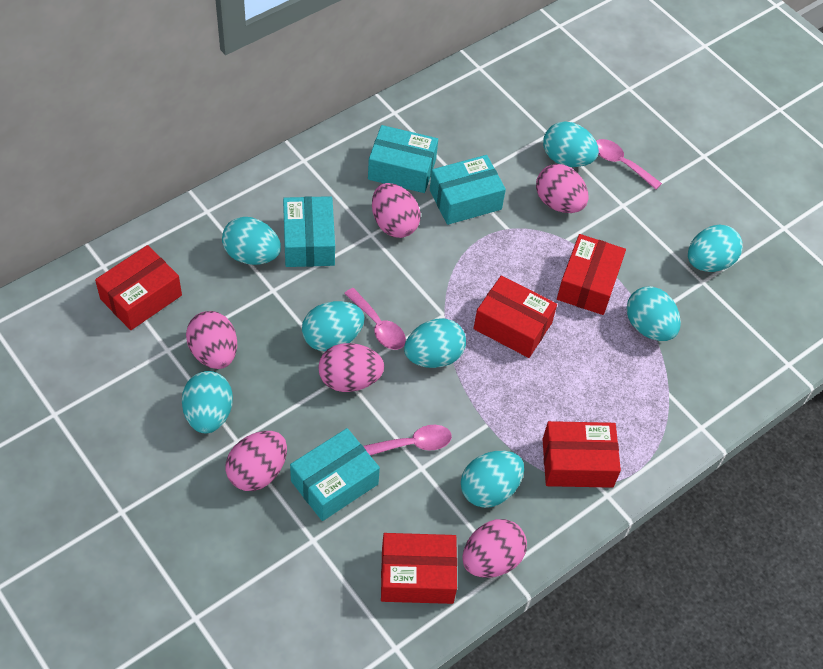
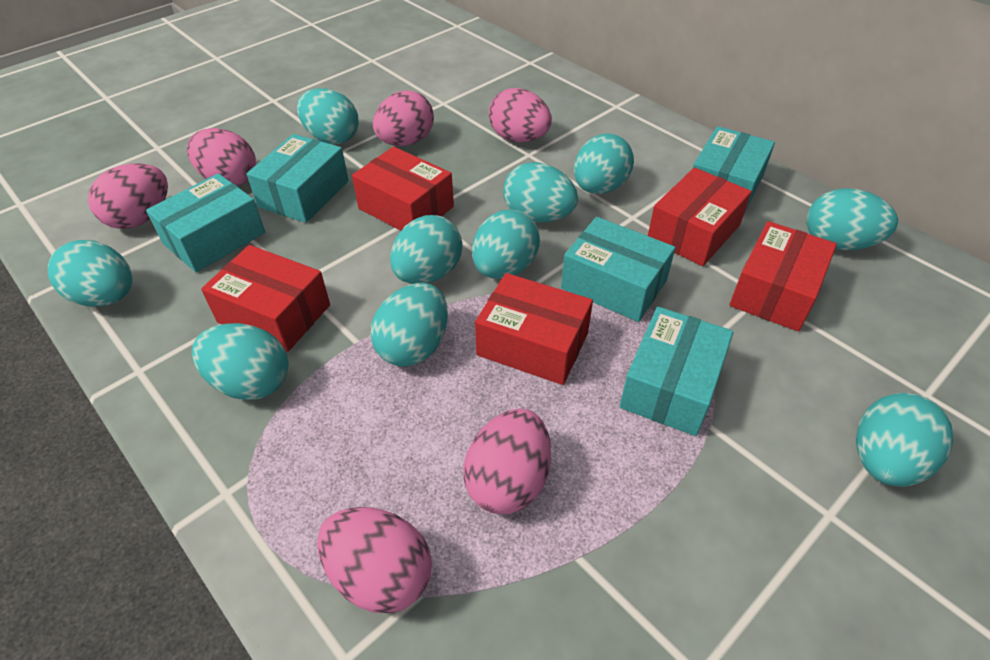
pink spoon: [344,288,406,350] [363,425,452,455] [596,139,662,190] = 3 -> none = 0
turquoise box: [283,196,335,267] [290,428,380,521] [368,125,438,193] [430,155,506,225] = 4 -> [146,173,265,272] [246,134,349,223] [561,217,675,322] [620,307,733,436] [693,126,775,214] = 5
turquoise egg: [182,371,233,433] [222,217,281,265] [302,301,365,351] [404,318,466,368] [461,451,524,508] [543,122,599,167] [626,286,681,341] [688,225,743,272] = 8 -> [48,240,132,307] [192,323,289,400] [297,88,359,144] [370,283,448,367] [390,215,463,284] [472,209,540,279] [503,162,578,223] [574,133,634,194] [807,188,898,250] [856,393,953,487] = 10

